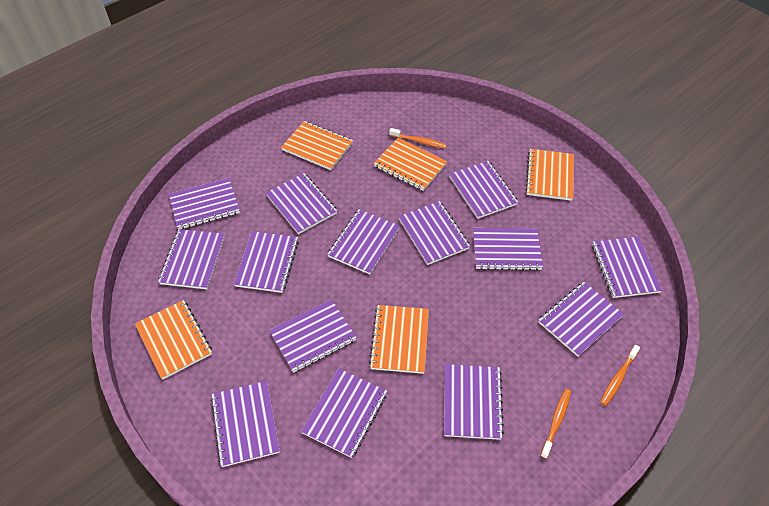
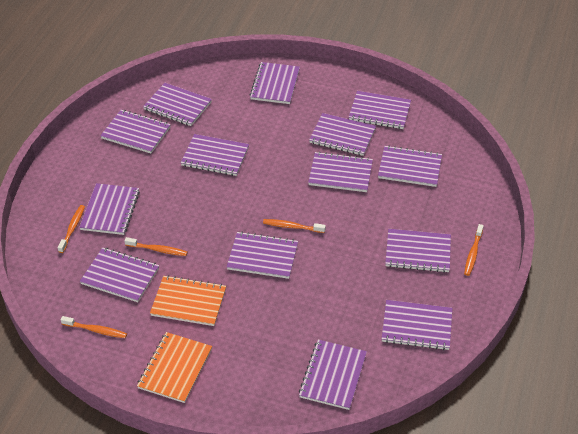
orange notebook: [135,300,212,380] [281,121,353,170] [369,305,429,374] [374,138,447,191] [525,149,574,201] = 5 -> [137,332,212,403] [150,275,226,326] = 2
orange toothbrush: [389,128,447,148] [540,389,571,459] [600,345,640,406] = 3 -> [58,205,85,253] [61,316,127,338] [124,237,188,256] [263,219,326,233] [464,224,484,276] = 5

